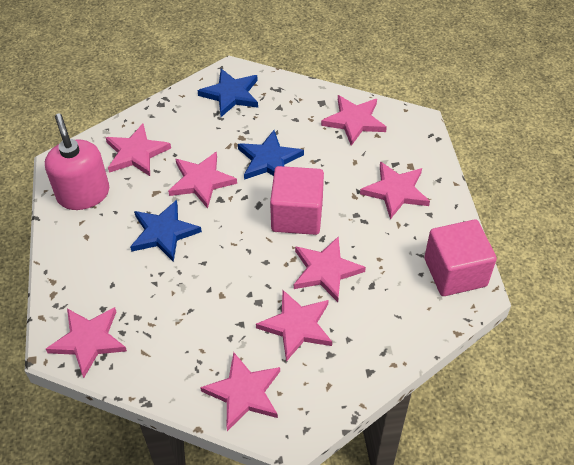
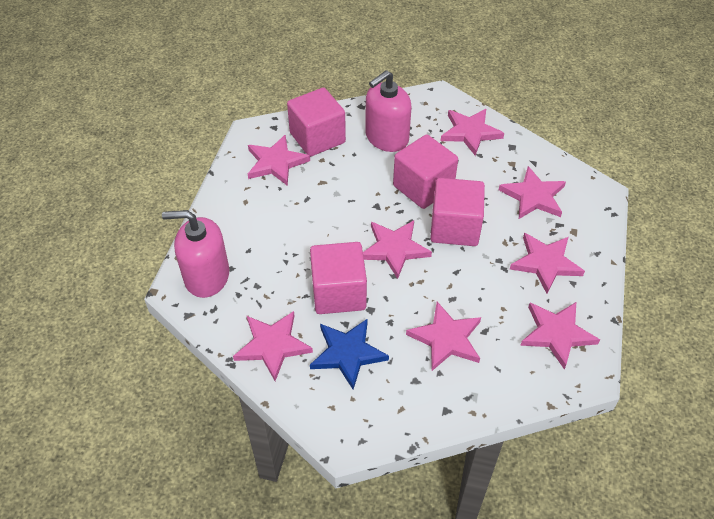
blue star: [130,200,202,262] [197,69,258,117] [238,130,304,180] = 3 -> [310,318,389,390] = 1
pink cube: [270,166,324,235] [424,219,497,296] = 2 -> [287,88,346,157] [310,242,367,314] [393,134,458,209] [430,178,485,246] = 4
pink soap dispenser: [45,113,109,210] = 1 -> [162,210,229,298] [365,70,412,152] = 2

